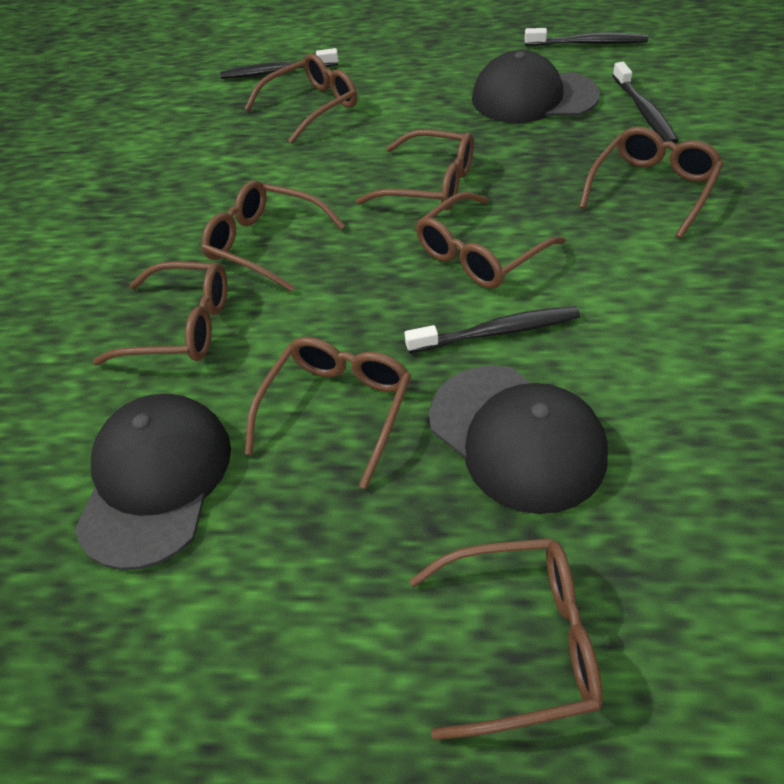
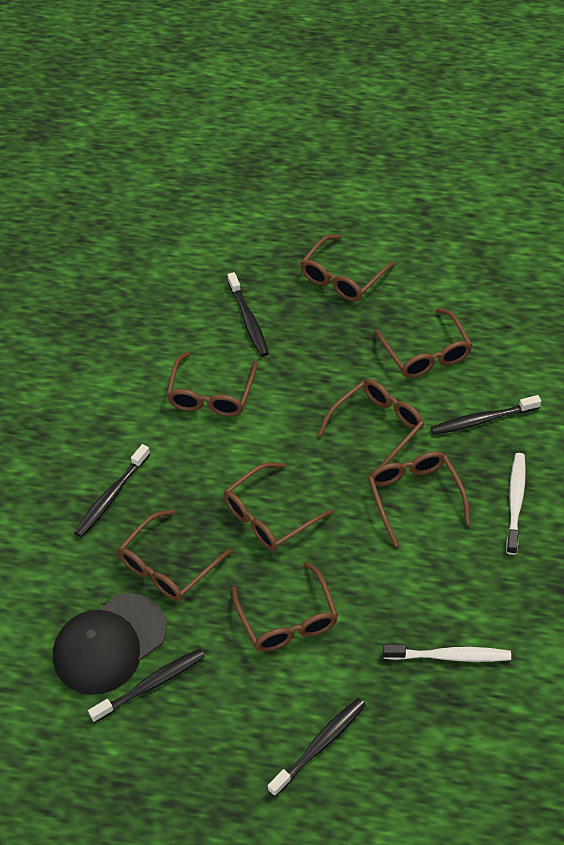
black cap: [75,394,231,570] [429,365,608,514] [472,50,600,123] = 3 -> [53,593,166,695] = 1
black toothbrush: [220,48,338,79] [405,306,580,353] [525,28,648,46] [612,62,678,144] = 4 -> [74,444,150,537] [88,649,205,723] [227,272,269,357] [268,698,366,797] [431,395,541,435] = 5
white toothbrush: none = 0 -> [383,644,511,662] [506,453,526,555] = 2

